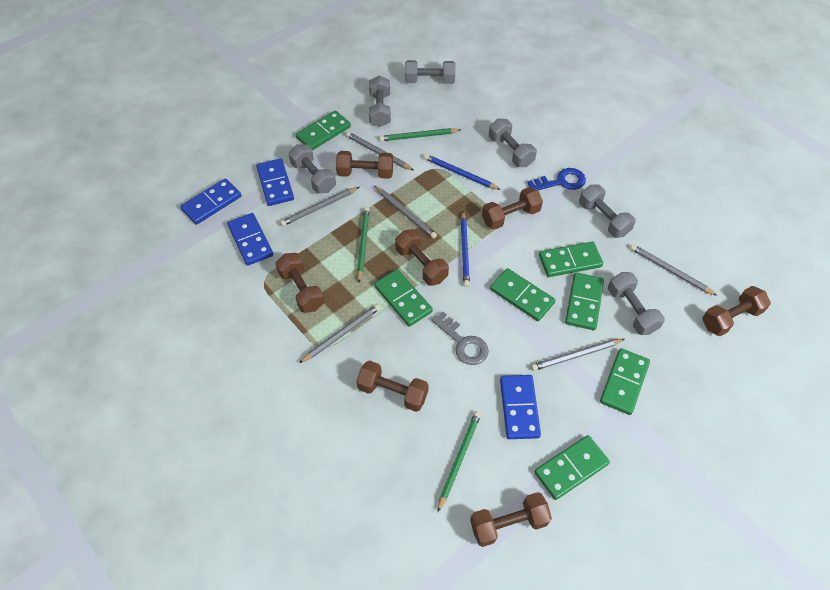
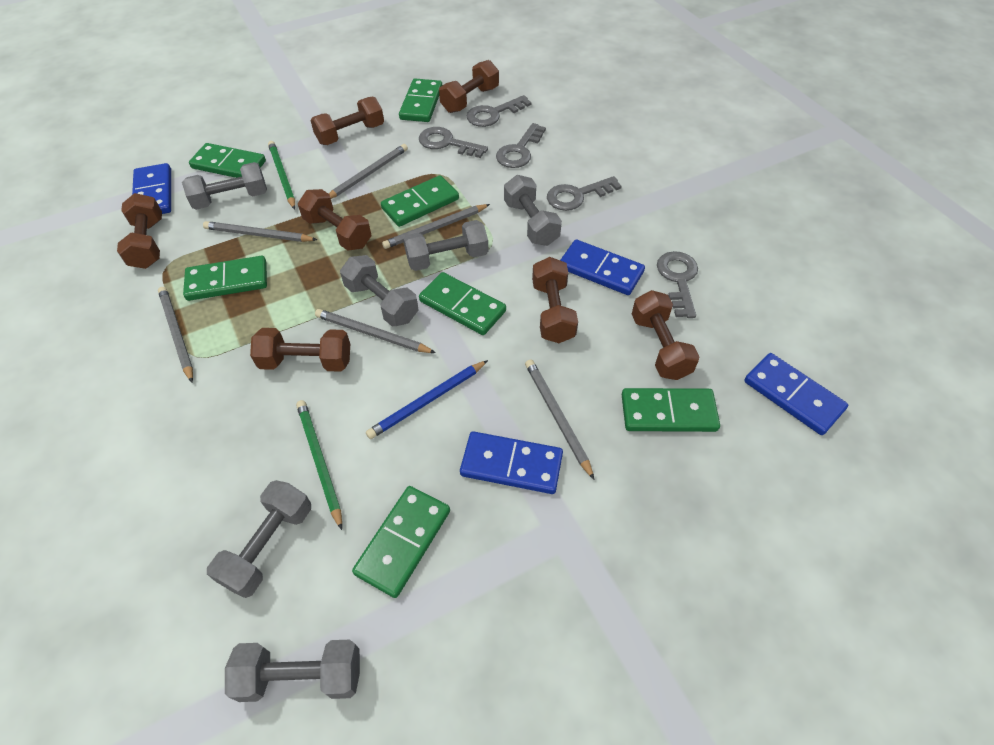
blue key: [527,168,586,190] = 1 -> none = 0
blue pencil: [424,154,501,190] [461,211,470,287] = 2 -> [366,360,488,439] = 1
green pencil: [357,207,370,282] [379,128,460,141] [437,411,481,513] = 3 -> [268,141,295,210] [296,400,342,530] = 2
grey key: [432,312,489,365] = 1 -> [419,127,488,158] [467,95,531,127] [496,123,546,168] [547,176,622,211] [657,251,698,318] = 5

